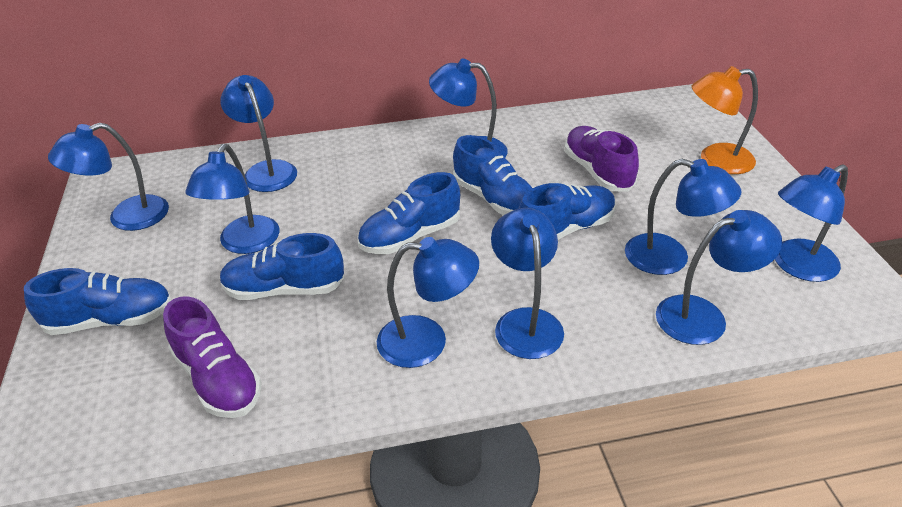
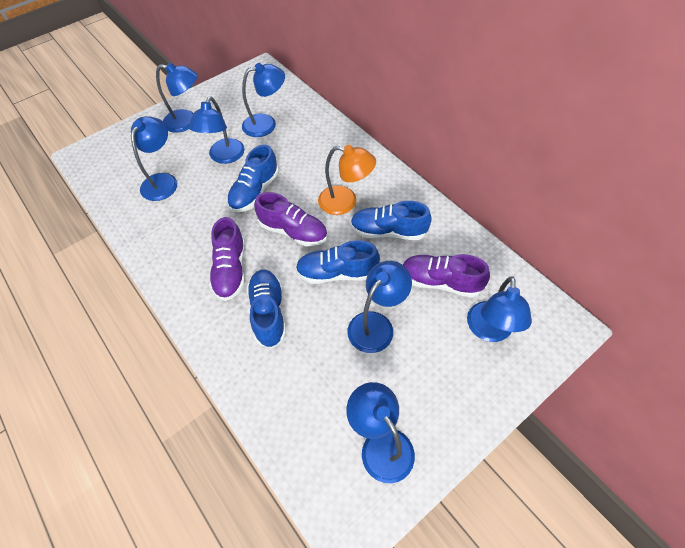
blue lamp: [48,123,169,231] [185,144,280,254] [220,75,297,192] [377,237,479,368] [429,59,508,158] [491,208,564,359] [625,159,741,275] [656,210,782,345] [775,164,848,282] = 9 -> [131,116,177,201] [156,63,198,133] [189,96,245,164] [242,63,285,137] [346,382,415,483] [347,261,412,353] [467,276,532,342] = 7
blue shoe: [24,268,171,335] [220,233,345,300] [357,172,460,254] [453,135,532,215] [518,183,616,240] = 5 -> [227,144,279,212] [247,270,286,348] [296,240,380,284] [351,201,432,240] = 4
purple shoe: [163,296,262,418] [564,126,639,191] = 2 -> [209,217,245,301] [254,192,328,246] [402,254,490,298] = 3

